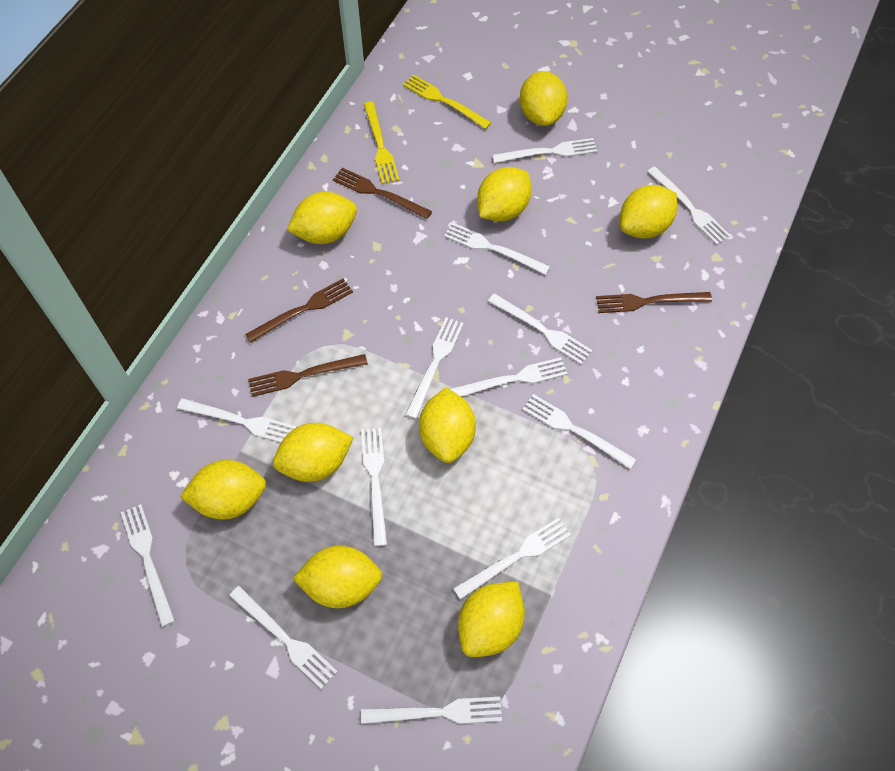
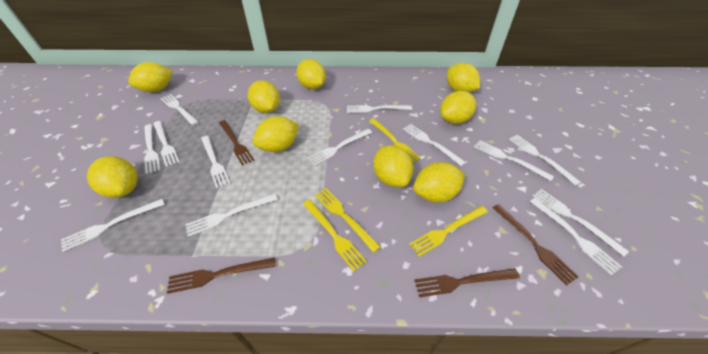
yellow fork: [364,101,399,184] [403,74,492,129] = 2 -> [303,199,367,272] [315,188,380,253] [369,118,421,162] [409,206,488,257] = 4

